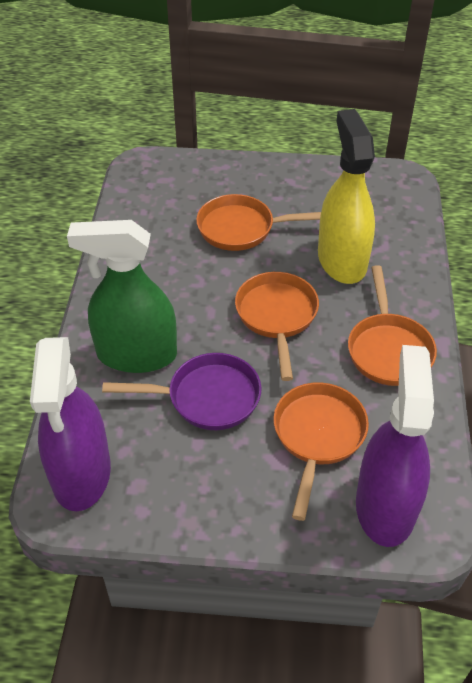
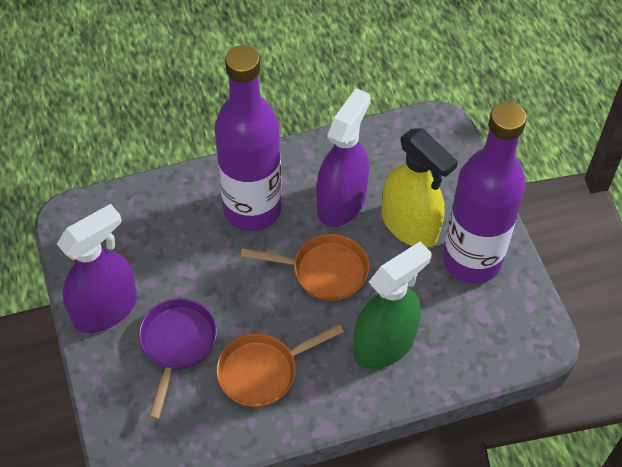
orange pan: [196,194,321,251] [235,272,319,381] [273,382,369,521] [348,265,437,386] = 4 -> [216,324,344,407] [240,234,369,301] = 2
purple bottle: none = 0 -> [215,45,282,231] [443,102,527,284] = 2

